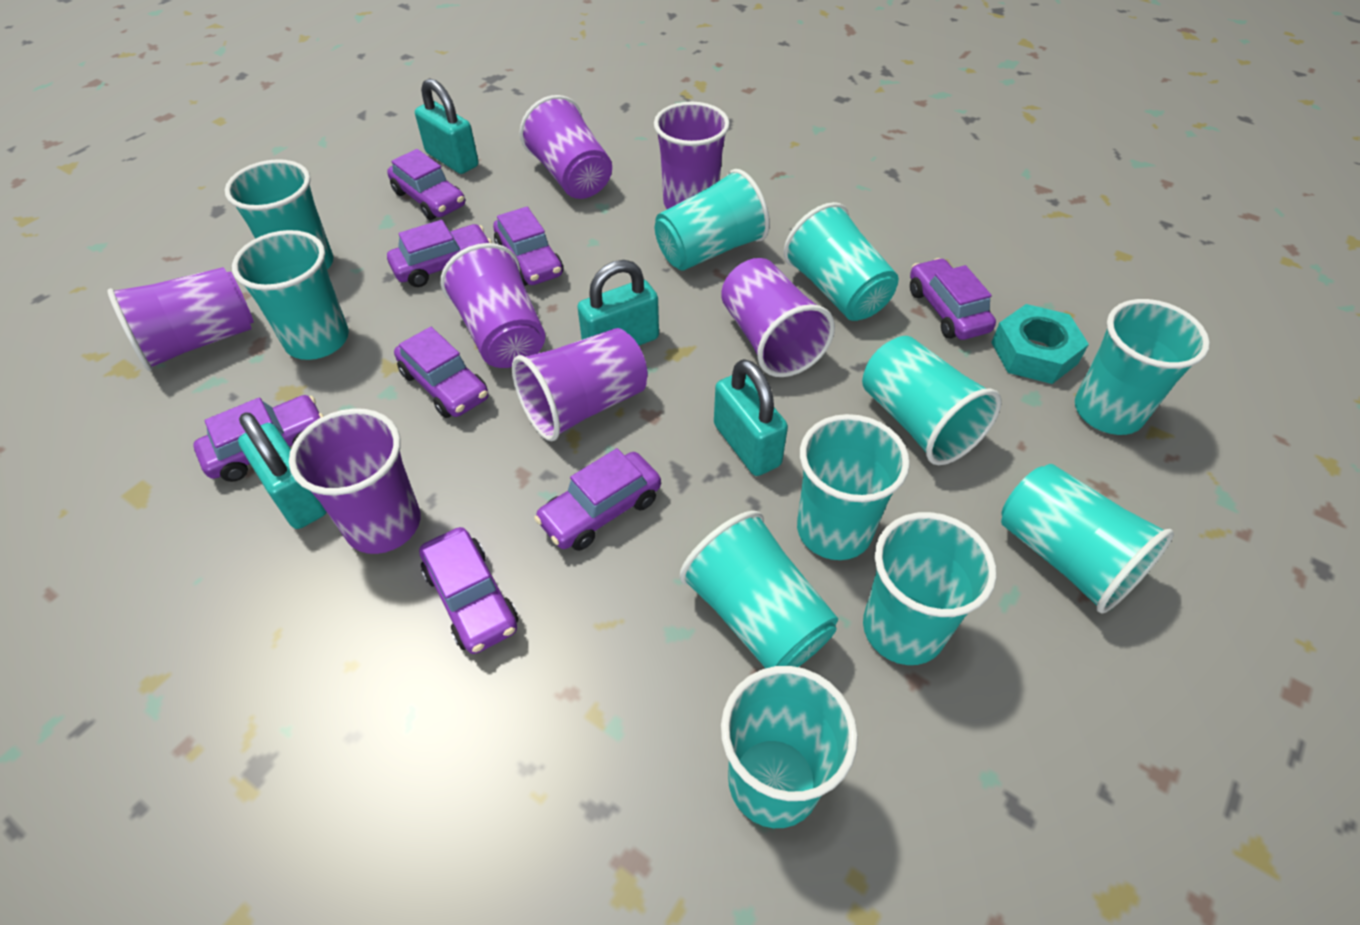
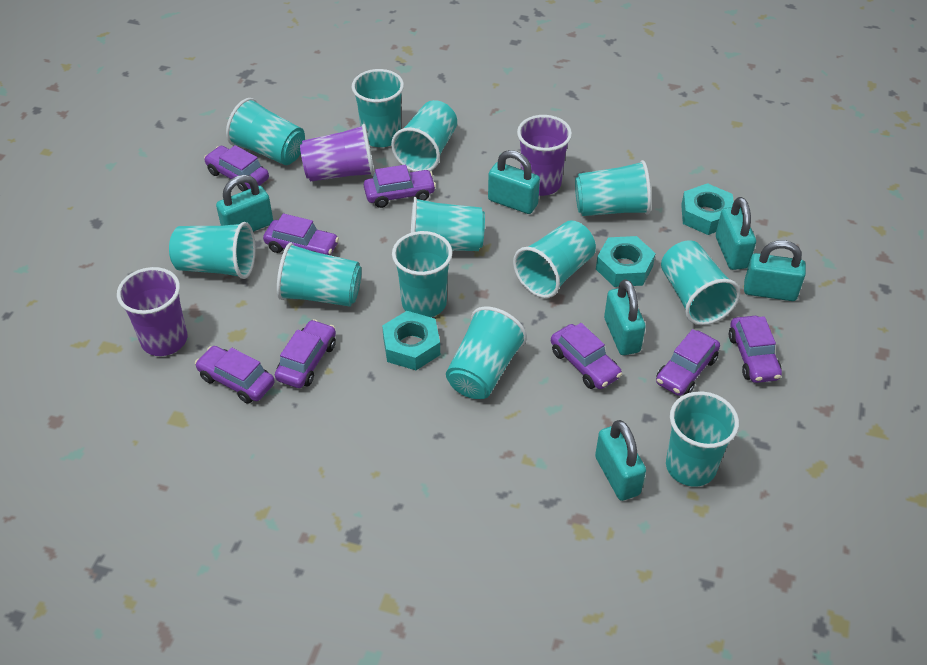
purple cup: [108,267,254,371] [289,408,420,554] [441,243,545,368] [512,328,647,441] [520,95,612,199] [654,102,730,209] [721,258,835,377] = 7 -> [117,267,187,356] [300,124,375,182] [517,115,572,196] = 3
turquoise cup: [225,159,333,270] [232,230,349,360] [655,169,770,271] [679,511,838,668] [721,666,858,828] [783,202,899,321] [797,414,910,560] [862,336,1002,465] [863,512,997,665] [1001,464,1174,614] [1075,299,1210,435] = 11 -> [169,222,255,279] [226,98,305,165] [277,243,362,307] [352,69,404,147] [391,100,457,172] [392,231,453,317] [411,197,485,251] [446,306,527,399] [513,220,596,298] [575,160,651,216] [661,240,740,325] [666,391,739,487] = 12
turquoise nut: [991,304,1089,384] = 1 -> [382,311,440,370] [596,236,655,287] [681,183,734,235] = 3
turquoise padlock: [238,412,327,529] [415,78,479,174] [577,260,659,345] [714,359,788,476] = 4 -> [216,175,273,232] [488,150,540,214] [595,420,646,501] [604,279,646,355] [716,197,756,270] [744,240,806,301] = 6

